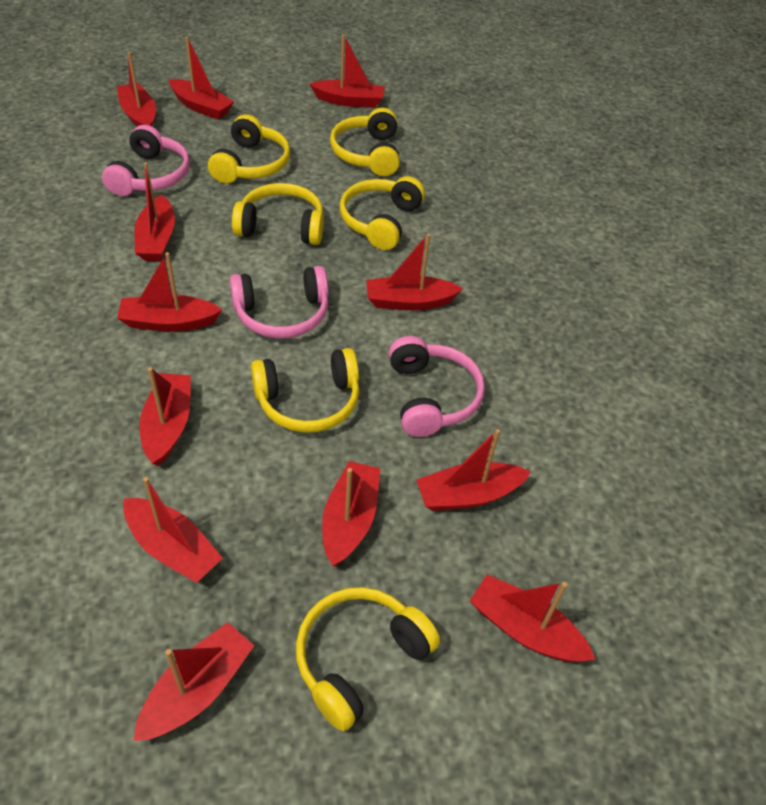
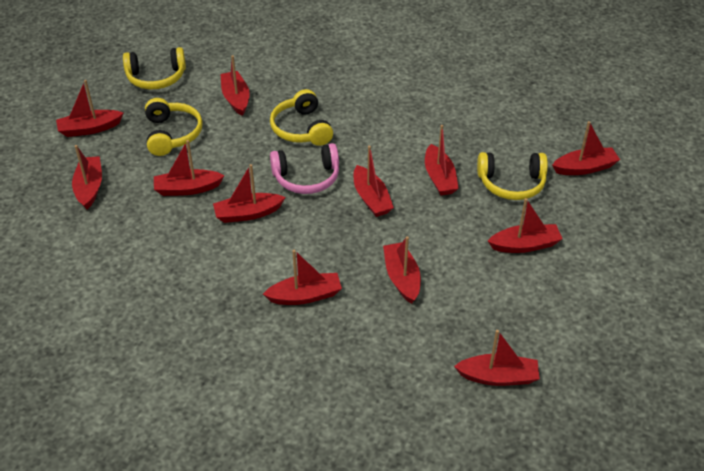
pink headphones: [102,125,190,196] [230,266,329,338] [389,336,485,437] = 3 -> [270,143,339,194] = 1
yellow headphones: [208,114,290,183] [232,183,324,245] [251,348,359,433] [296,587,440,731] [330,108,400,176] [340,176,425,250] = 6 -> [123,47,186,89] [145,98,203,156] [270,89,333,146] [477,152,548,200] = 4

